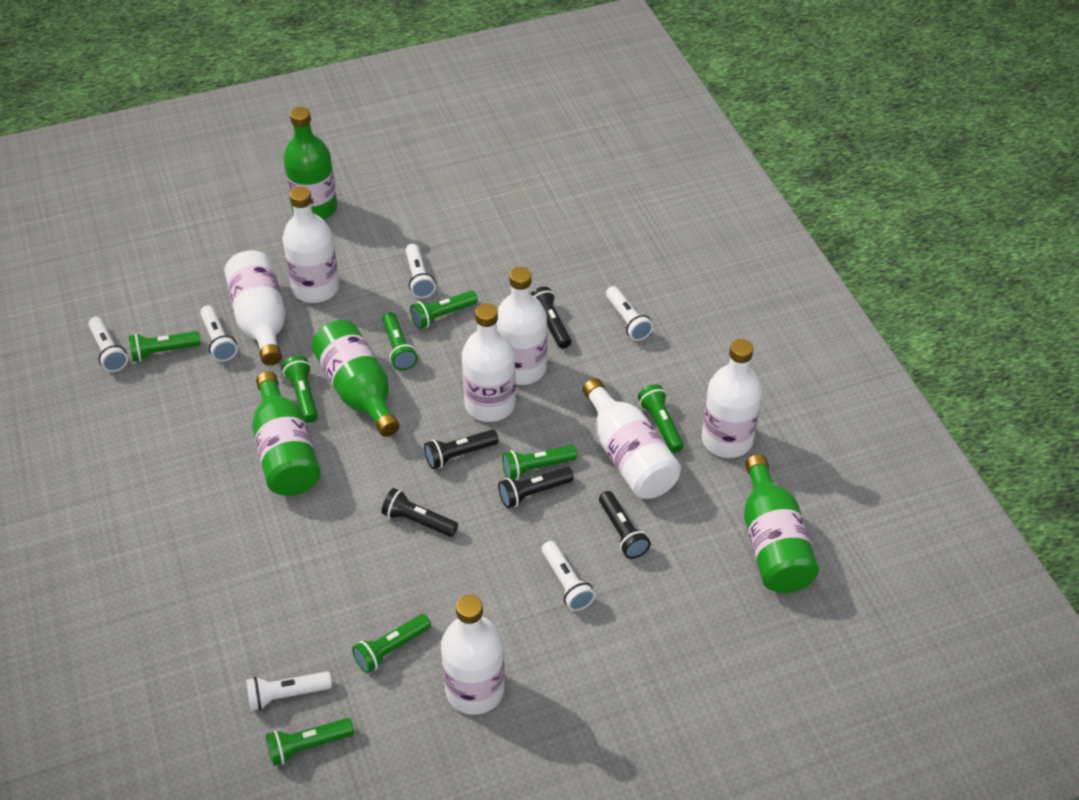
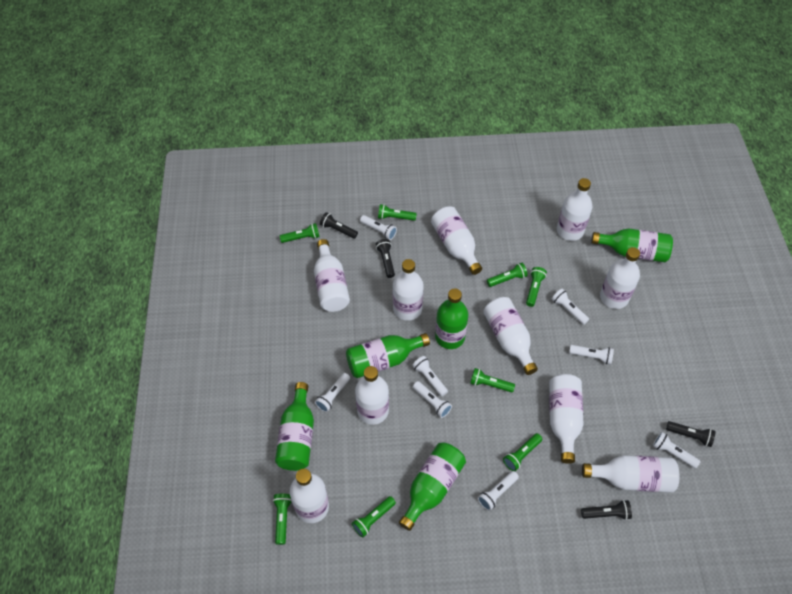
black flashlight: [381,488,458,537] [424,430,499,469] [498,467,574,508] [531,286,571,349] [599,491,651,559] = 5 -> [320,212,358,239] [376,239,395,278] [581,500,632,520] [666,421,716,447] = 4
green bottle: [252,371,321,496] [283,107,337,220] [311,320,400,437] [744,454,819,593] = 4 -> [275,382,314,471] [346,333,430,378] [399,442,466,531] [435,289,468,349] [591,229,673,262] = 5
white bottle: [224,250,285,366] [283,186,339,303] [441,595,504,715] [462,303,516,422] [496,267,547,385] [582,378,681,499] [701,339,762,458] = 7 -> [290,469,329,523] [314,239,350,312] [355,366,389,425] [393,259,424,321] [431,206,482,275] [483,297,538,375] [549,374,584,464] [557,178,592,241] [582,455,679,493] [600,247,640,309] = 10
white flashlight: [88,317,128,372] [200,306,238,362] [246,671,332,711] [405,244,436,298] [541,541,595,611] [606,286,653,341] = 6 -> [315,373,350,412] [360,215,397,240] [412,356,448,396] [413,381,452,418] [478,471,519,511] [552,289,589,325] [569,345,614,365] [653,432,701,468] = 8

